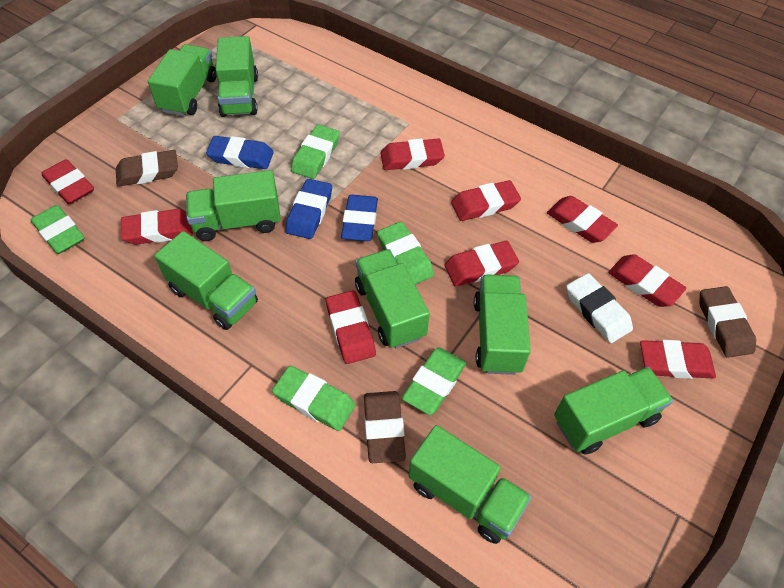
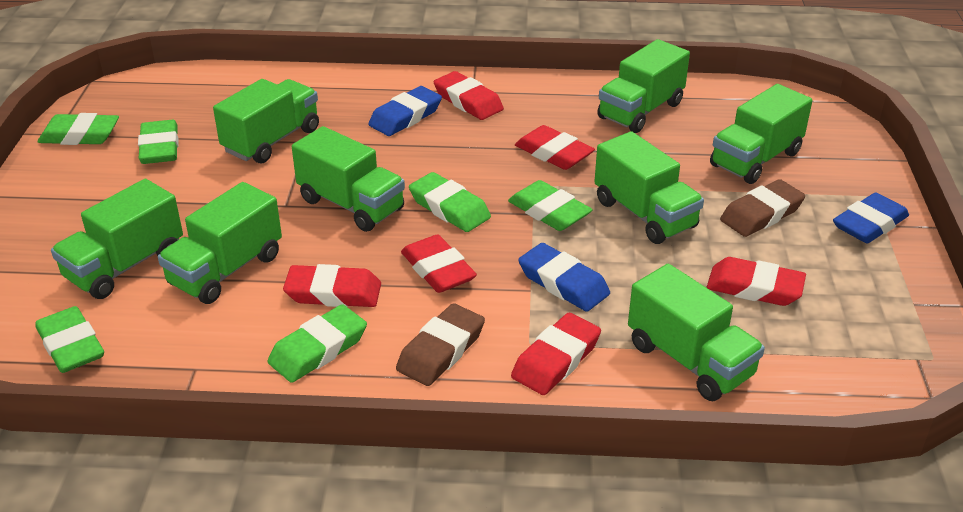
brown eraser: [116,150,178,187] [364,391,406,463] [699,286,756,358] = 3 -> [396,303,485,386] [720,179,805,237] = 2
green eraser: [31,205,85,254] [272,366,356,431] [291,125,340,179] [377,222,434,285] [402,347,466,415] = 5 -> [35,306,104,373] [38,113,119,145] [138,120,179,164] [267,304,367,383] [409,172,491,232] [508,180,593,231] = 6
red eraser: [42,159,94,204] [121,209,193,245] [326,290,376,364] [381,138,445,170] [445,241,519,287] [451,180,521,221] [547,196,618,243] [608,255,686,307] [640,340,716,379] = 9 -> [283,264,381,307] [401,234,477,293] [434,71,504,120] [511,313,601,395] [515,125,595,170] [707,257,806,306] = 6
white eraser: [566,273,633,343] = 1 -> none = 0

